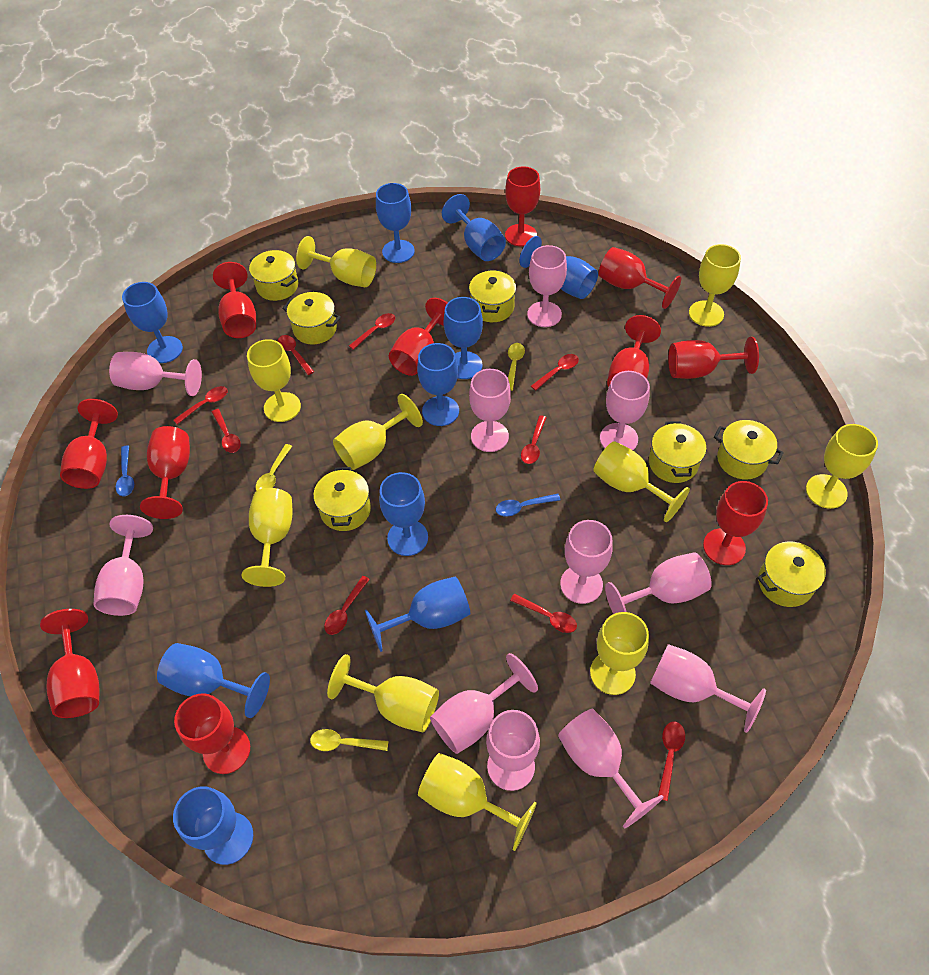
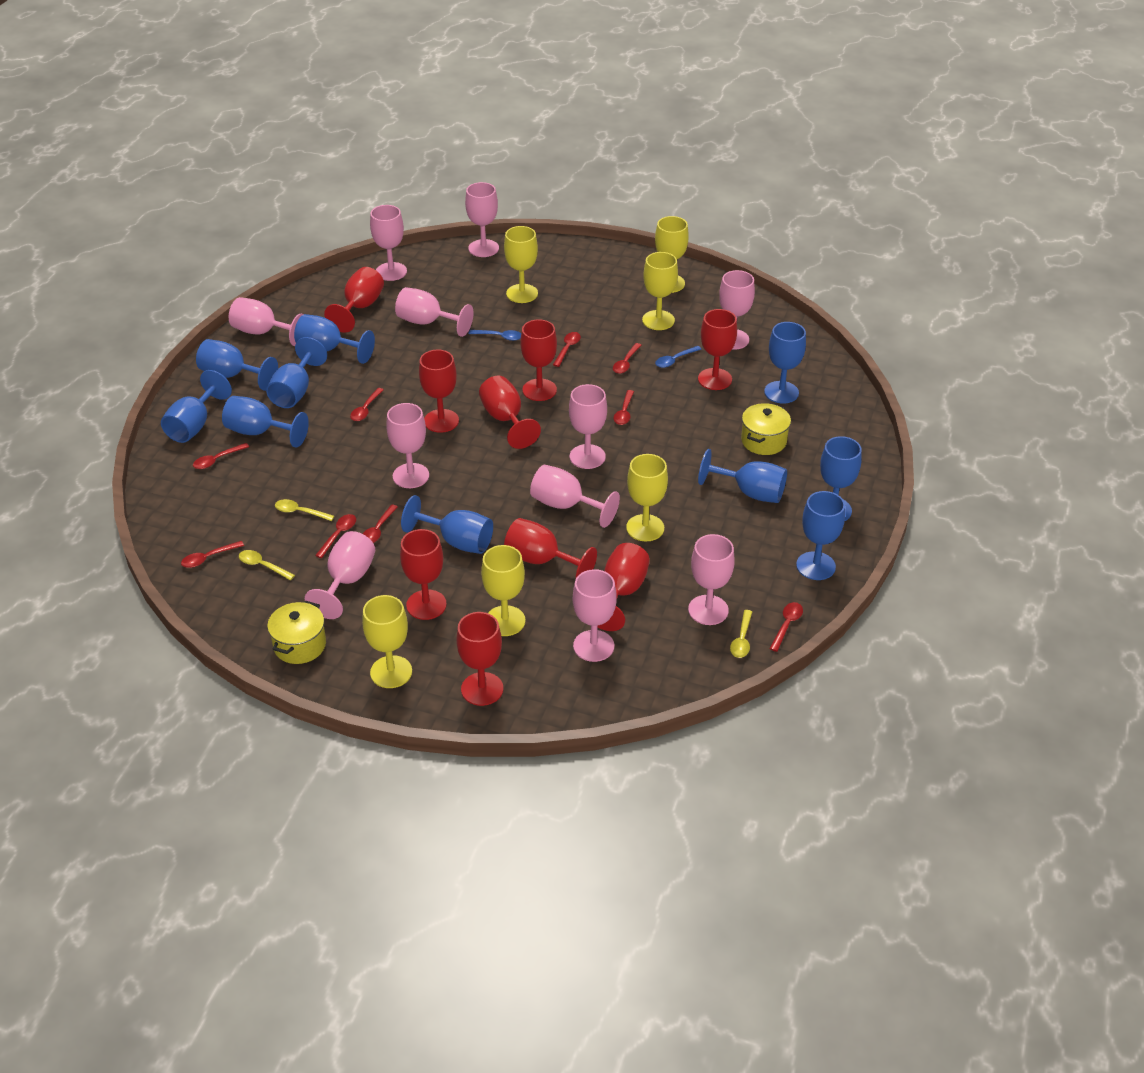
red goblet: [40,609,99,718] [60,399,118,489] [140,426,190,519] [174,693,250,774] [213,262,256,338] [389,298,448,376] [505,166,540,246] [599,247,681,309] [607,315,661,387] [668,337,759,379] [703,481,768,565] = 11 -> [324,267,384,333] [400,529,447,620] [419,350,459,433] [456,612,503,706] [479,375,541,449] [504,518,597,578] [520,319,557,401] [597,543,650,631] [698,309,737,390] = 9
yellow goblet: [242,488,293,587] [247,339,301,422] [296,236,376,287] [327,654,439,732] [333,394,423,470] [418,753,537,851] [590,612,649,695] [593,441,690,522] [689,244,741,327] [806,424,878,509] = 10 -> [362,595,412,688] [481,545,525,636] [504,226,538,303] [626,454,668,541] [642,252,678,330] [655,216,689,293] = 6
yellow pot: [249,250,298,301] [282,292,341,345] [313,467,371,531] [469,270,516,322] [649,421,706,483] [714,420,784,479] [758,541,829,607] = 7 -> [267,601,326,664] [741,403,791,455] = 2

